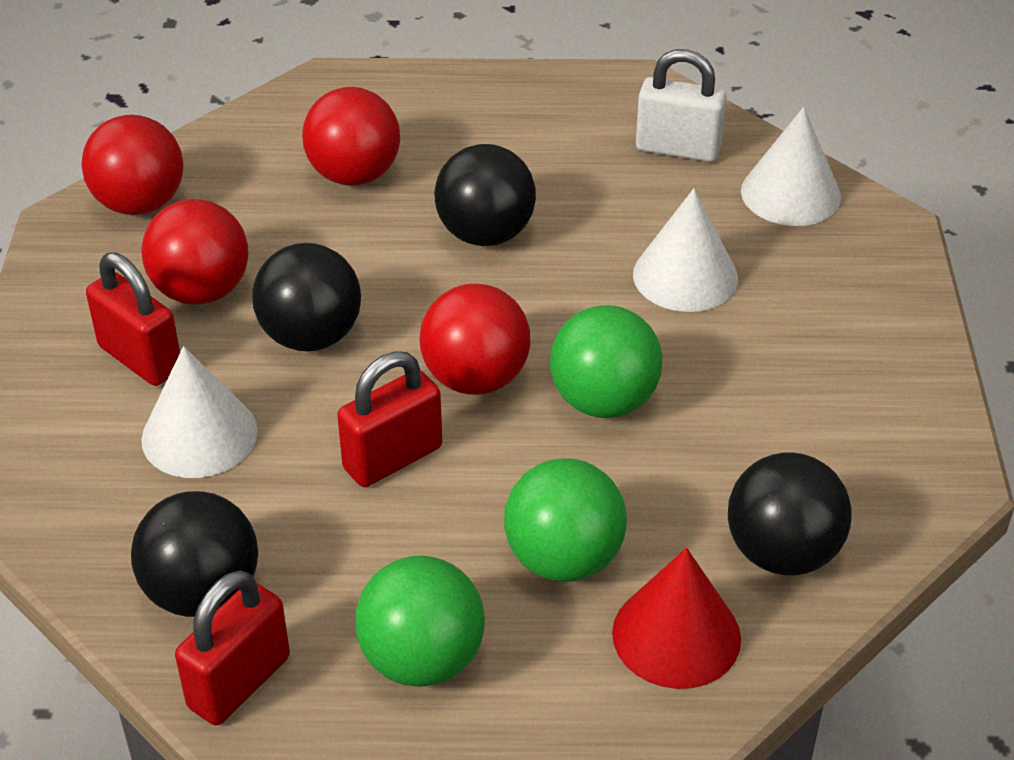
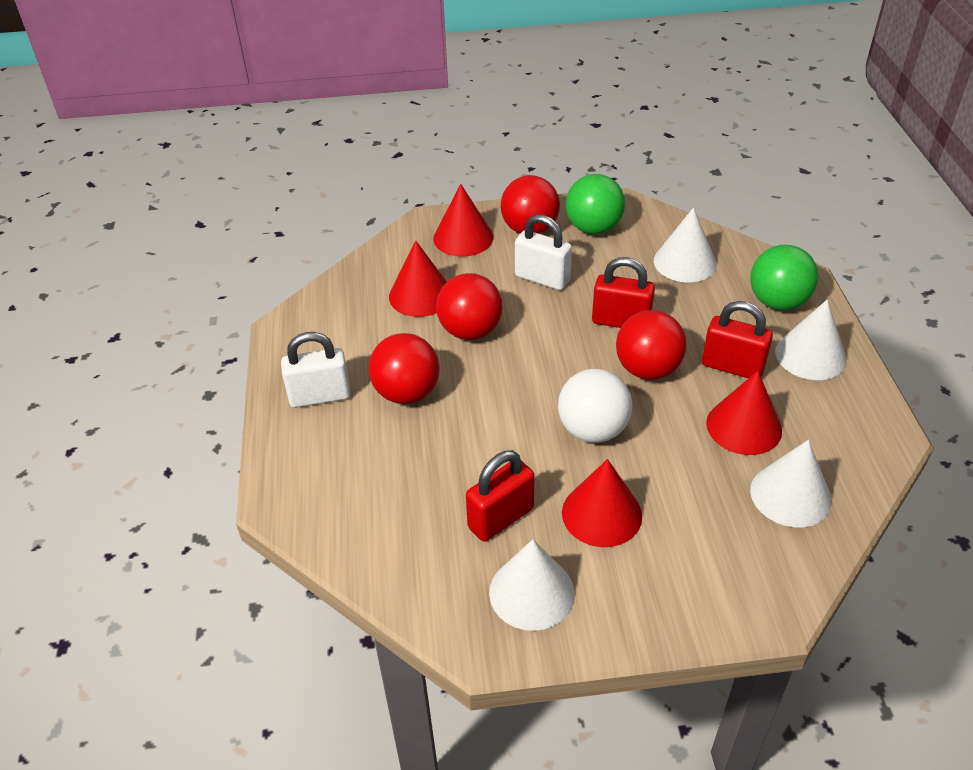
black ball: [131,491,258,617] [252,243,361,351] [434,144,536,246] [728,452,852,575] = 4 -> none = 0
green ball: [355,556,485,687] [504,458,627,582] [550,305,663,418] = 3 -> [566,174,625,234] [750,245,818,310] = 2
red cone: [612,548,741,689] = 1 -> [389,241,447,317] [433,184,493,257] [562,459,642,547] [706,371,782,455] = 4
white ball: none = 0 -> [558,369,632,443] = 1
white cone: [141,346,258,478] [633,188,738,312] [741,107,841,226] = 3 -> [489,539,575,631] [654,207,717,283] [750,440,832,527] [775,299,847,380] = 4
white padlock: [636,49,727,162] = 1 -> [281,332,351,408] [515,214,572,290] = 2

